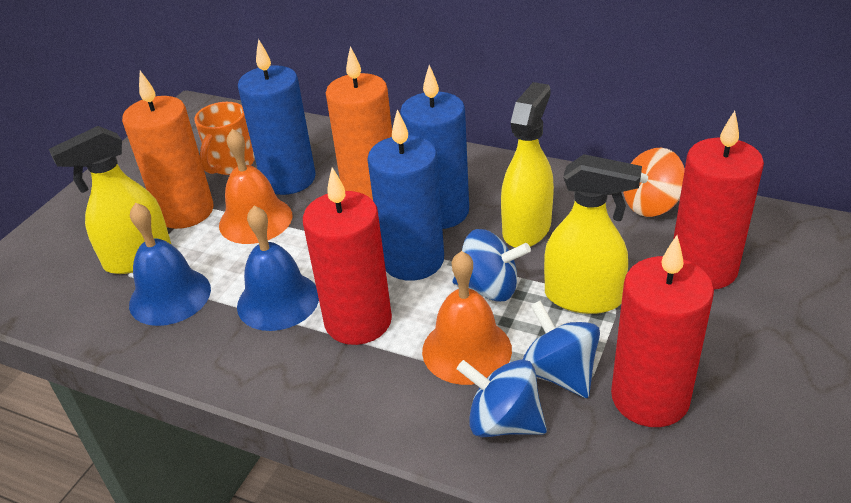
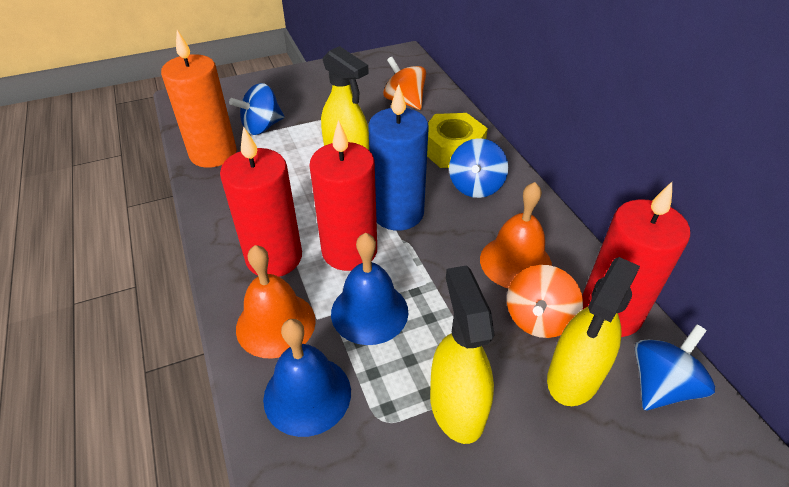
blue candle: [238,39,316,195] [367,109,444,281] [400,65,469,229] = 3 -> [368,84,429,231] = 1
orange candle: [122,71,214,229] [326,46,392,200] = 2 -> [161,30,237,168] = 1
orange mug: [194,102,255,175] = 1 -> none = 0
orange spinning top: [623,148,685,217] = 1 -> [383,57,426,110] [507,265,583,338] = 2
yellow nut: none = 0 -> [427,113,488,168] = 1

